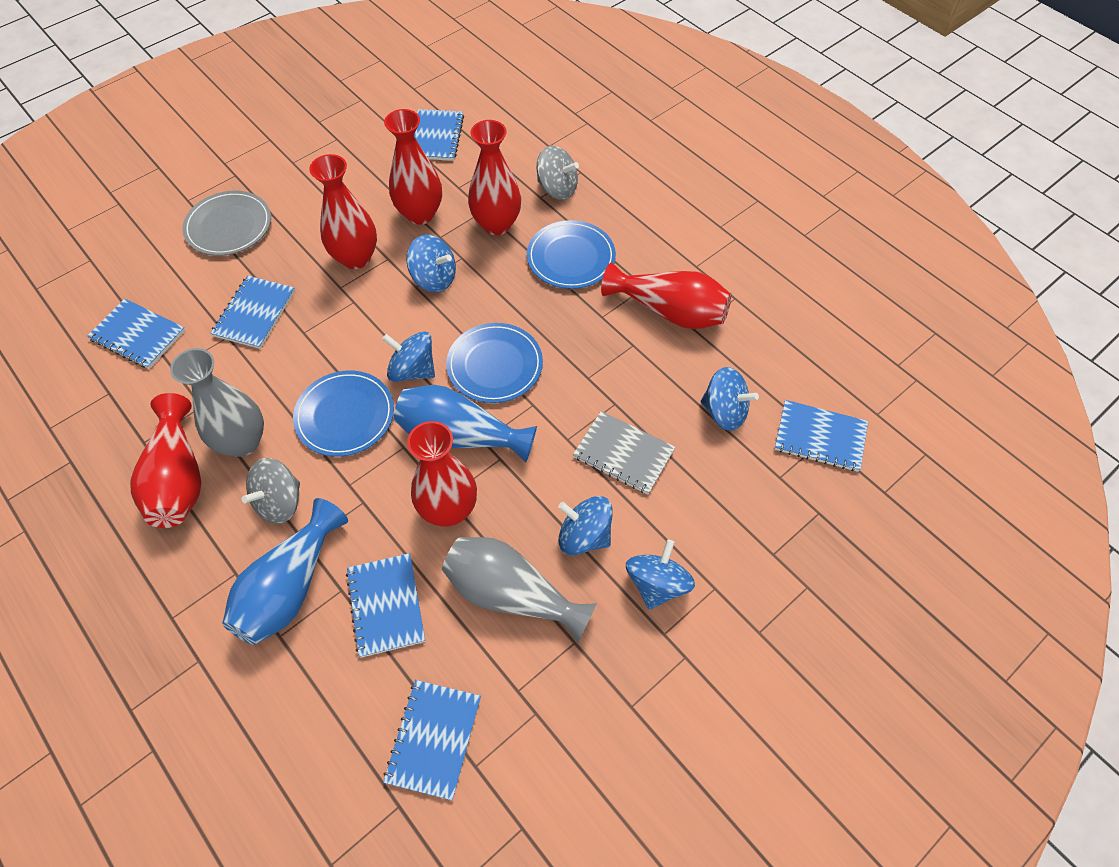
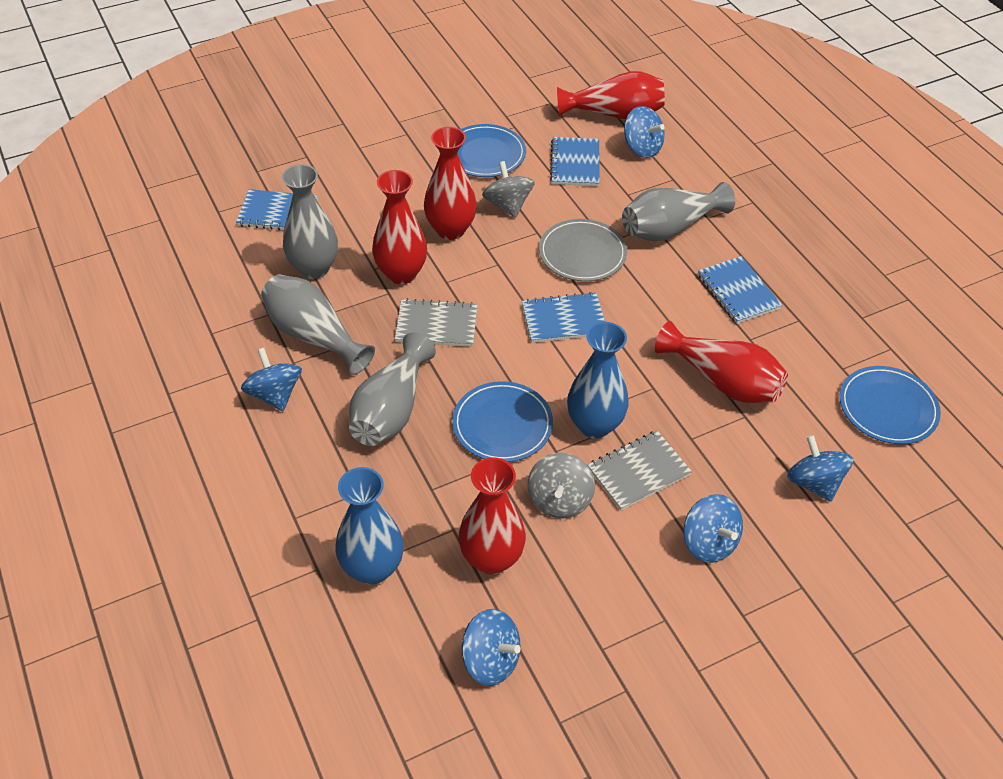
blue notebook: [87,298,185,369] [210,276,295,349] [346,553,425,657] [383,680,481,800] [414,109,464,161] [775,400,868,472] = 6 -> [236,189,318,230] [522,292,605,343] [550,137,600,186] [698,256,782,324] = 4
grey notebook: [573,411,675,494] = 1 -> [395,298,478,347] [588,430,692,510] = 2
grey vase: [170,348,264,457] [442,537,596,643] = 2 -> [261,274,375,375] [282,164,338,279] [349,332,436,446] [622,182,735,241] = 4
red vase: [130,393,202,528] [309,154,377,269] [384,109,442,225] [407,421,477,526] [468,120,521,235] [601,263,731,329] = 6 -> [372,170,427,284] [424,127,477,240] [458,457,526,575] [557,71,665,119] [655,321,788,403] = 5

